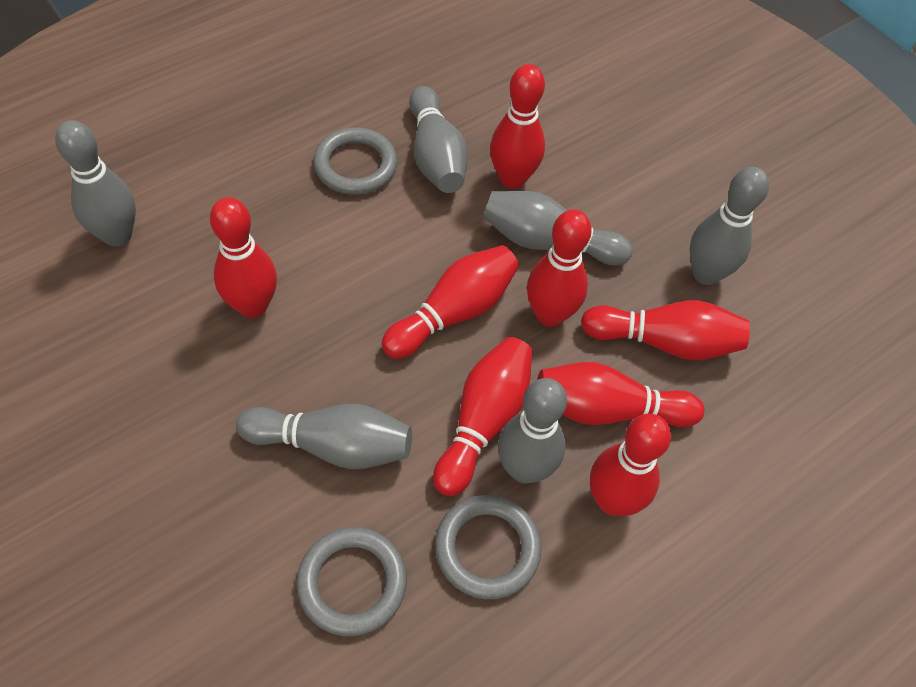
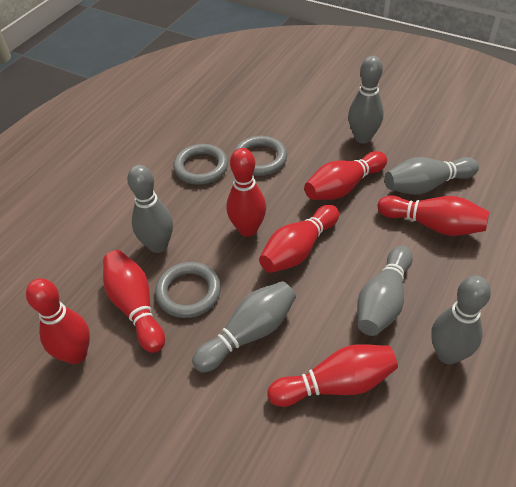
red bowling pin: [210,197,277,318] [382,245,519,359] [433,337,533,496] [490,64,545,189] [527,210,592,327] [537,362,705,427] [581,300,750,360] [590,414,671,516] = 8 -> [26,278,90,364] [103,250,165,353] [227,148,266,237] [259,205,339,273] [267,344,398,407] [304,151,387,200] [378,195,489,236] = 7

